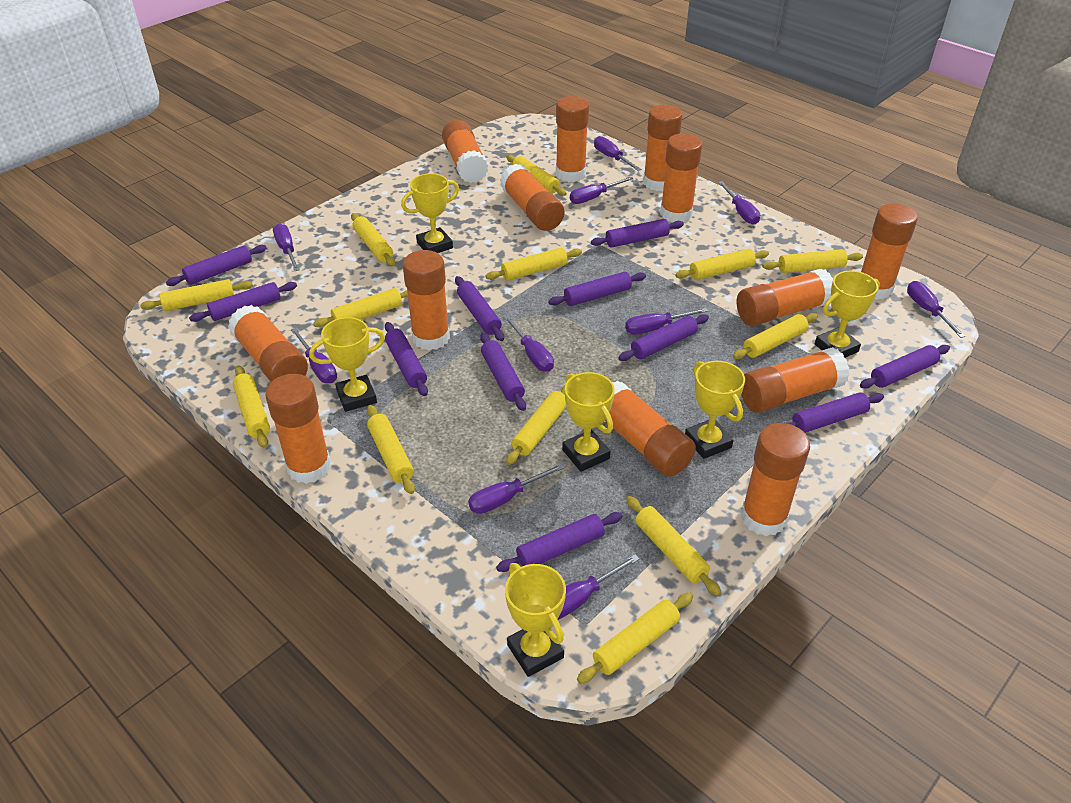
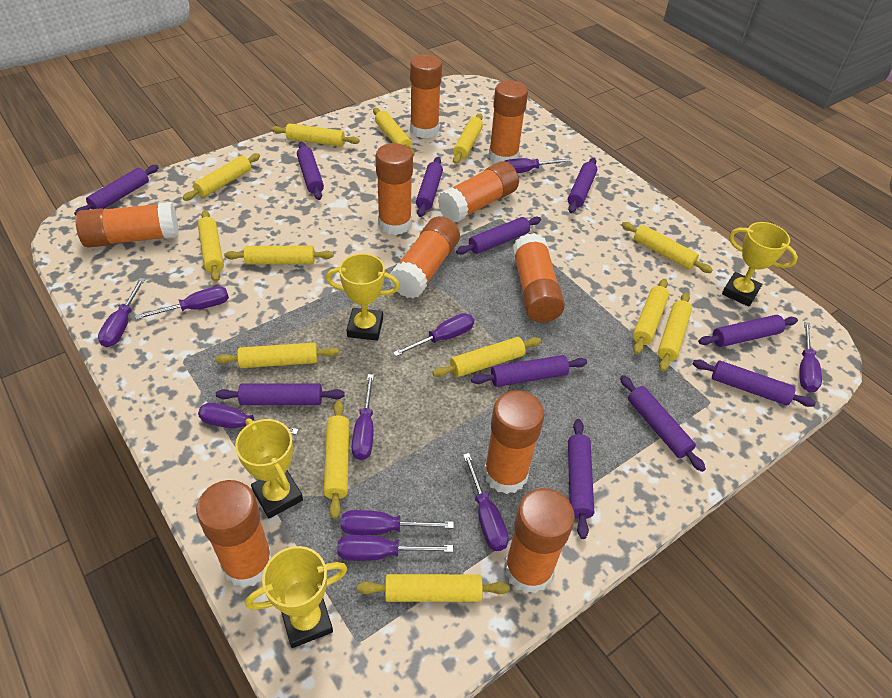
orange glue stick: [228,305,308,382] [265,374,331,484] [403,250,450,350] [442,120,489,183] [500,164,565,231] [556,96,589,182] [604,381,696,477] [643,105,682,191] [660,133,702,223] [737,269,833,326] [741,347,849,413] [741,423,810,536] [861,203,918,300] = 13 -> [76,202,179,248] [196,480,273,588] [376,143,413,235] [389,216,460,299] [410,54,442,138] [438,161,519,223] [484,390,545,494] [488,80,528,164] [504,488,575,593] [512,233,565,322] = 10
yellow trophy: [309,317,385,412] [401,173,459,253] [505,563,566,677] [562,372,615,472] [685,361,745,459] [815,271,880,358] = 6 -> [235,419,303,518] [246,546,348,648] [326,253,400,341] [722,222,798,307] = 4

